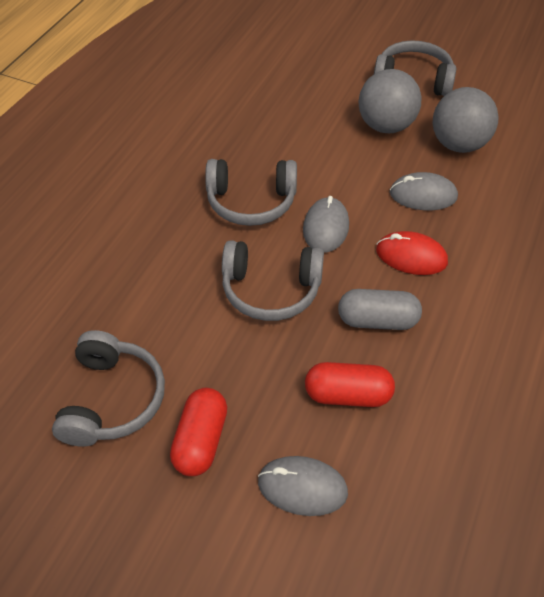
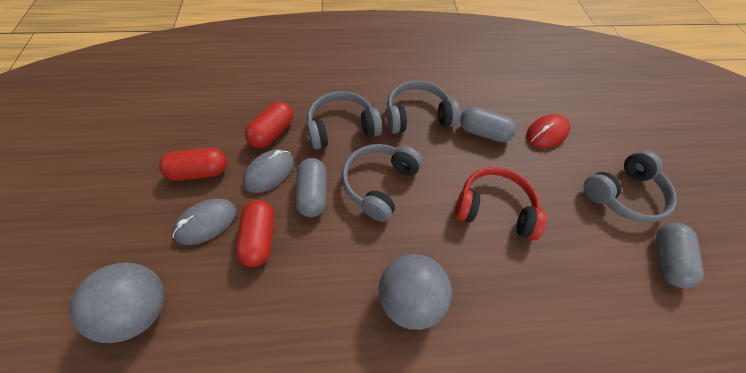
grey capsule: [338,289,422,330] = 1 -> [295,158,327,217] [460,107,516,142] [656,223,704,288] = 3
grey mouse: [258,456,348,516] [303,196,349,253] [390,172,458,210] = 3 -> [172,199,236,245] [243,149,294,193] = 2
red capsule: [170,388,227,476] [305,362,395,407] = 2 -> [159,148,227,181] [236,200,274,267] [245,101,293,148] = 3
red headphones: none = 0 -> [455,167,546,240] = 1

